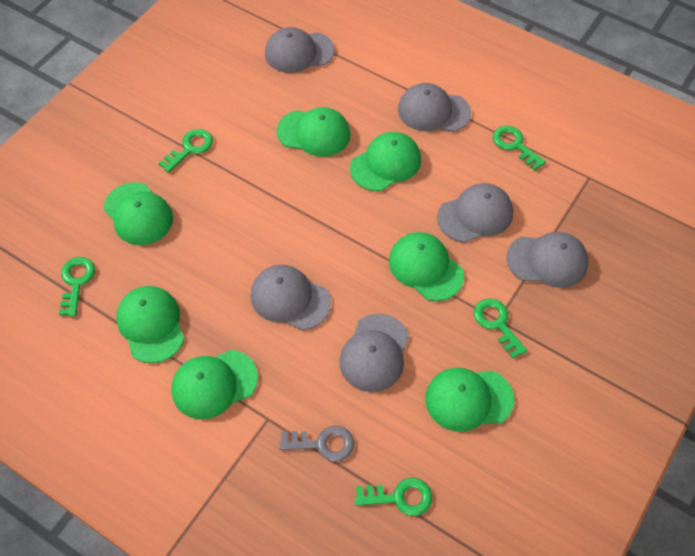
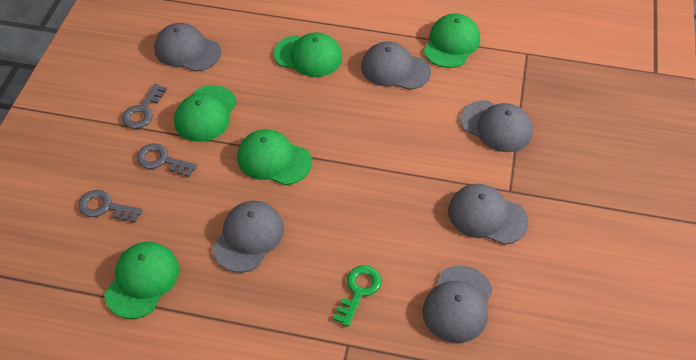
green cap: [104,182,173,245] [116,286,184,363] [171,350,258,419] [277,107,351,157] [350,132,421,191] [389,232,464,301] [425,368,514,432] = 7 -> [104,242,179,319] [174,85,237,142] [237,129,312,185] [274,32,342,77] [424,13,480,68] = 5
green key: [59,257,95,317] [158,129,213,173] [355,478,432,516] [474,298,527,358] [493,126,546,170] = 5 -> [333,265,381,327] = 1
grey key: [279,426,354,462] = 1 -> [78,190,143,223] [122,84,167,129] [137,143,197,177] = 3

